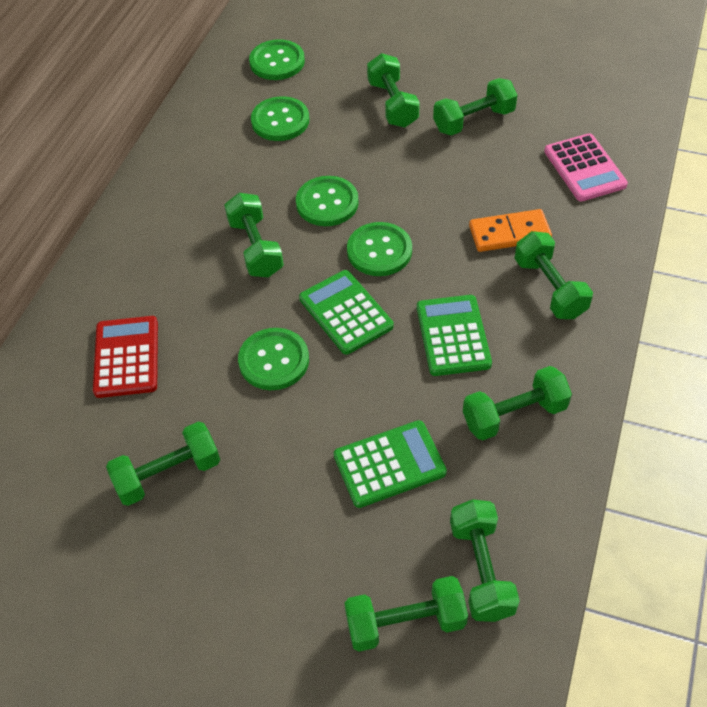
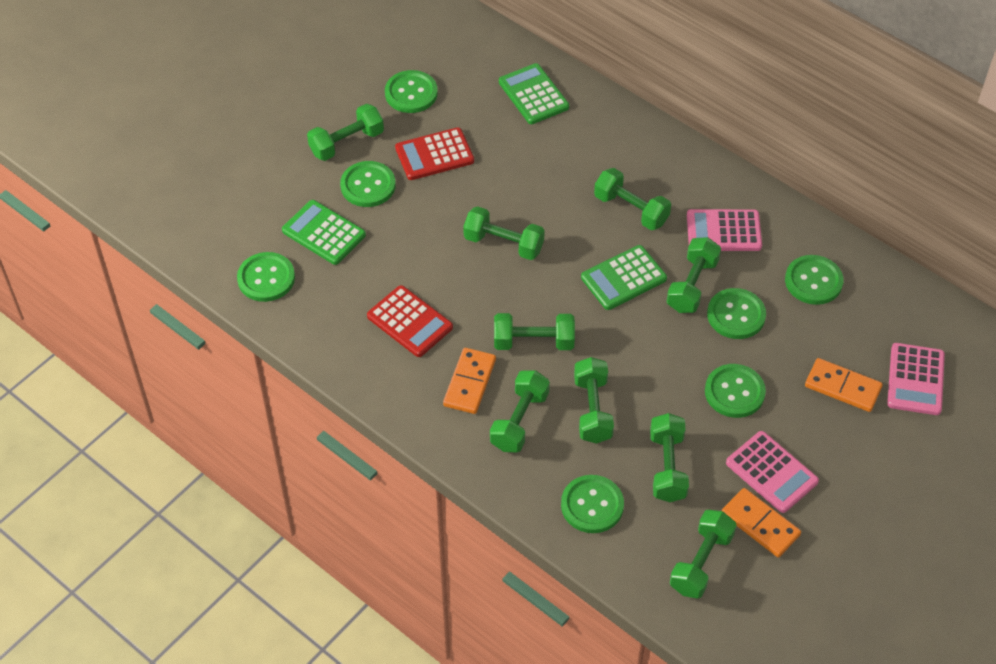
green button: [238,328,309,390] [249,39,305,80] [251,96,309,141] [296,176,359,226] [347,222,412,276] = 5 -> [237,252,295,302] [340,161,396,207] [385,70,438,113] [561,475,624,533] [705,364,766,418] [707,288,766,339] [785,255,844,305] = 7
green dumbbell: [106,422,220,506] [224,193,284,277] [345,576,468,652] [367,53,420,127] [433,78,517,136] [450,499,520,622] [463,366,572,440] [514,231,593,319] = 8 -> [307,104,384,161] [463,206,545,260] [490,370,550,453] [494,313,575,350] [574,357,614,444] [594,168,671,230] [650,413,689,502] [667,237,721,313] [670,510,737,599] = 9
orange domino: [469,209,552,252] = 1 -> [443,348,496,414] [722,488,801,557] [805,358,883,412] = 3
pink calculator: [544,133,628,202] = 1 -> [687,209,762,251] [726,431,819,513] [887,343,945,415] = 3
red calculator: [93,316,158,398] = 1 -> [367,285,453,357] [395,127,474,180] = 2

